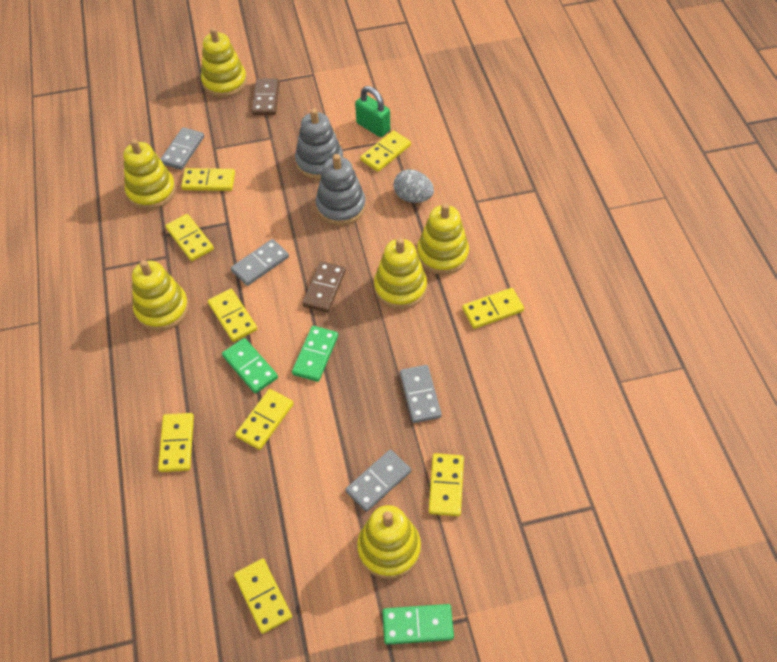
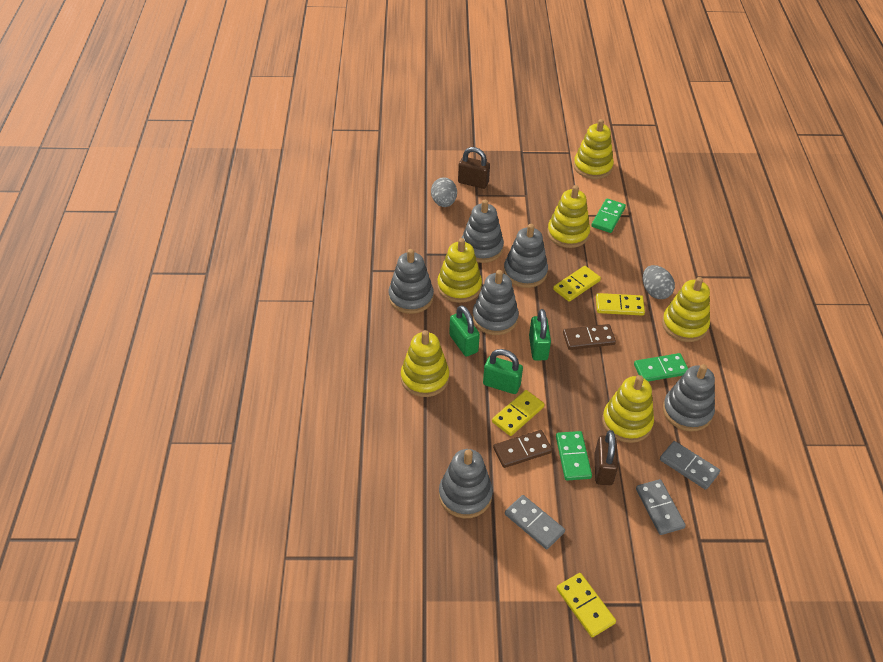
brown padlock: none = 0 -> [458,147,490,189] [594,430,618,485] = 2
green padlock: [355,86,390,137] = 1 -> [449,305,480,357] [483,349,523,394] [529,309,551,360] = 3
grey domino: [160,127,204,170] [231,239,289,286] [345,450,411,512] [400,365,442,423] = 4 -> [505,495,565,549] [636,479,686,535] [660,441,720,490] = 3
grey egg: [393,169,434,203] = 1 -> [431,177,457,207] [643,265,675,299] = 2
grey stacking toy: [295,108,343,179] [316,154,366,225] = 2 -> [388,249,434,314] [439,449,493,518] [462,200,504,263] [472,270,519,335] [504,224,548,288] [663,364,715,431] = 6
yellow domino: [158,413,194,472] [165,214,214,261] [181,168,235,191] [208,289,257,342] [234,558,292,634] [235,389,294,450] [360,130,411,172] [429,453,464,516] [462,288,524,329] = 9 -> [492,390,545,436] [553,266,601,302] [557,573,616,637] [596,293,645,316] = 4

